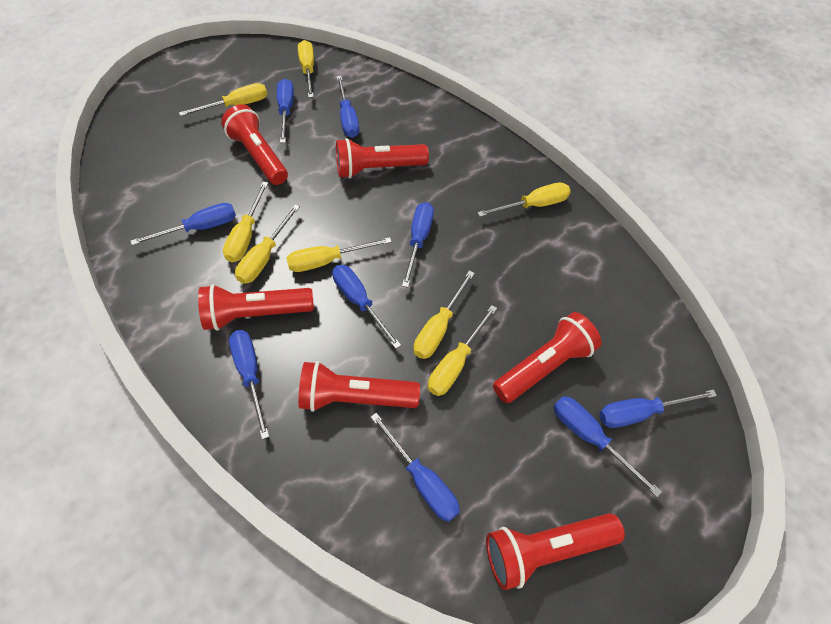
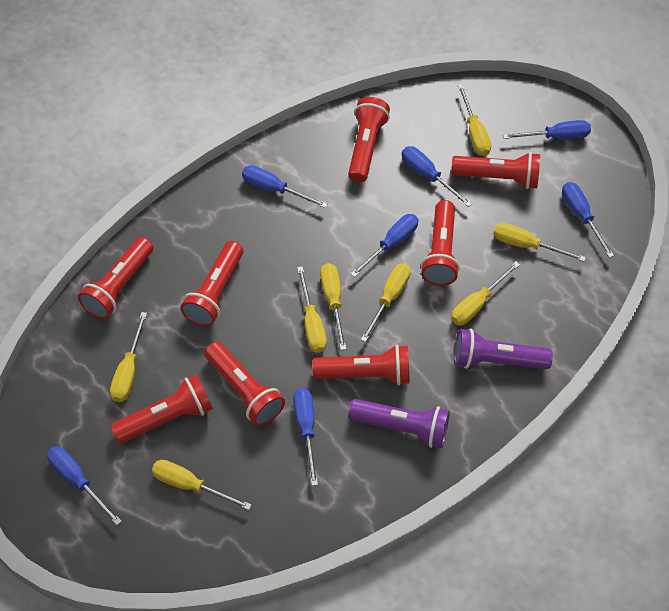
blue screwdriver: [131,203,236,245] [229,330,269,439] [277,79,294,143] [332,265,401,349] [336,76,359,138] [371,413,460,522] [402,202,434,288] [554,396,662,497] [599,390,717,428] = 9 -> [47,446,122,525] [242,165,327,208] [293,388,318,486] [350,214,419,277] [402,146,472,207] [503,120,591,139] [562,182,614,258] = 7
purple flashlight: none = 0 -> [348,399,450,448] [454,328,553,369] = 2
red flashlight: [198,284,314,331] [221,104,288,185] [298,361,420,412] [336,138,429,178] [486,513,625,590] [493,312,601,403] = 6 -> [78,237,153,319] [110,375,213,444] [180,241,243,327] [204,342,285,426] [313,345,409,385] [348,97,390,182] [421,200,460,286] [451,152,540,189] = 8

